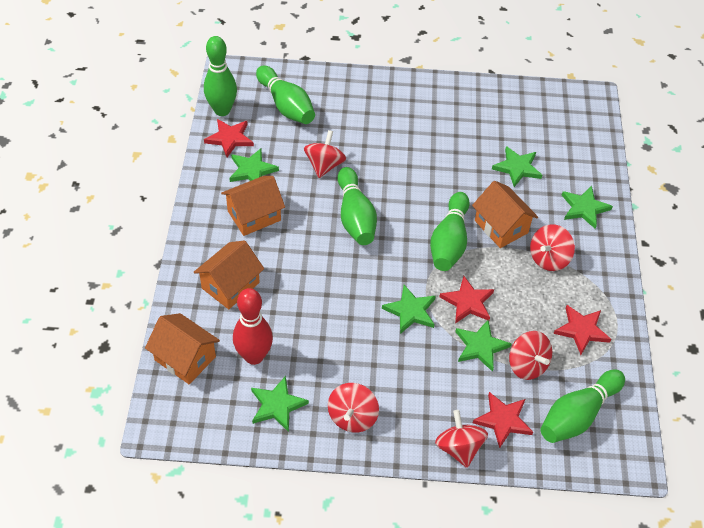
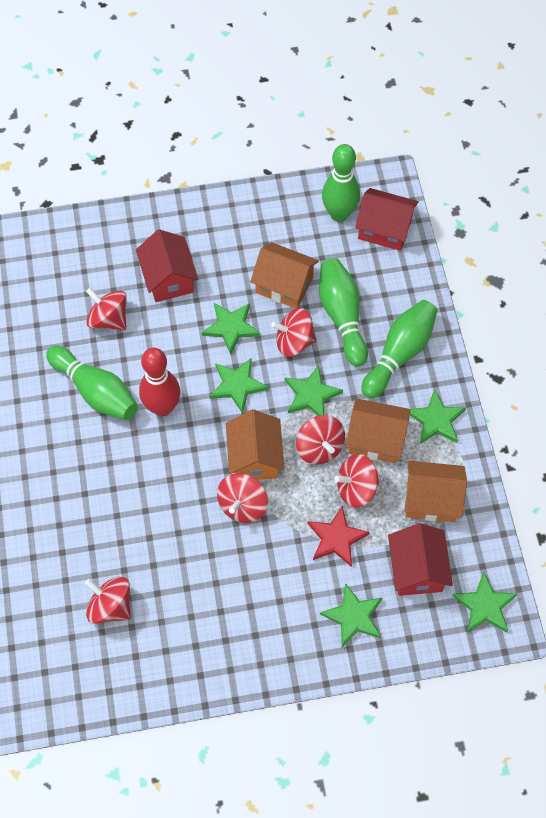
green bowling pin: [204,36,237,116] [256,66,315,124] [337,167,377,245] [430,192,470,271] [540,370,625,443] = 5 -> [46,346,138,420] [319,258,368,367] [322,144,360,222] [361,300,437,398] = 4
red house: none = 0 -> [136,229,198,302] [355,188,418,251] [388,523,453,596] = 3
red spinning top: [304,130,346,178] [328,383,379,433] [435,410,488,468] [509,331,552,380] [530,224,575,271] = 5 -> [85,577,131,624] [86,288,126,330] [217,473,268,523] [271,308,317,357] [296,415,345,465] [334,454,380,508] = 6
red star: [204,119,254,157] [439,276,494,323] [473,392,533,448] [553,305,611,355] = 4 -> [307,506,370,567] = 1

